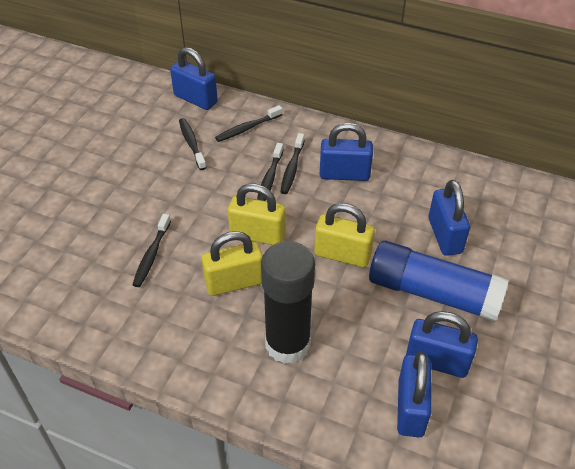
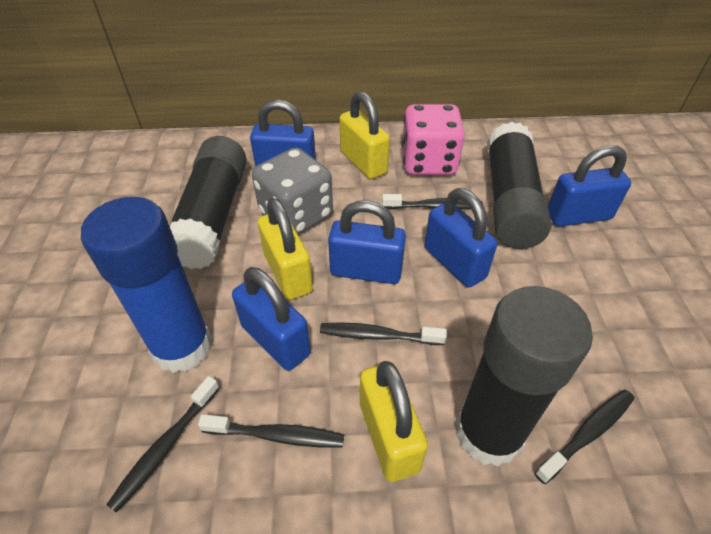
black glue stick: [261,241,315,364] = 1 -> [169,136,247,269] [456,286,593,467] [487,122,551,249] = 3
grey dice: none = 0 -> [252,148,333,234] = 1
pink dice: none = 0 -> [402,104,465,175] = 1

